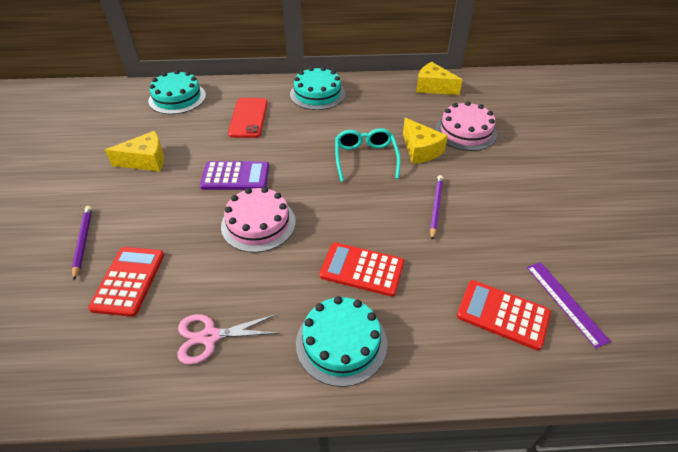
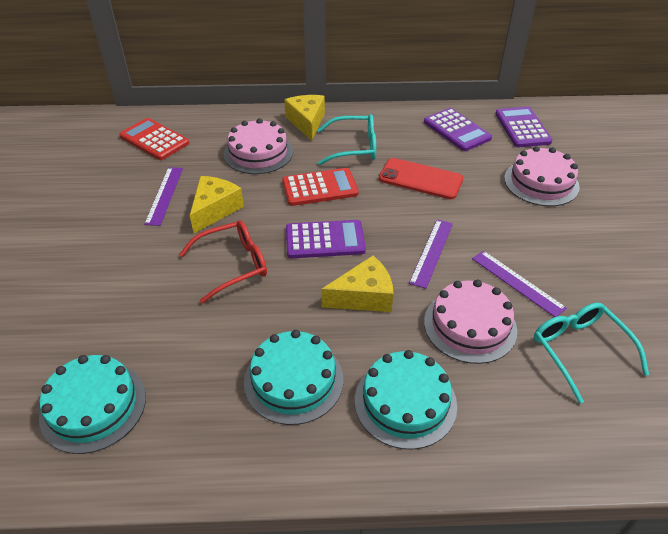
pink cake: [221,187,296,253] [435,101,497,151] = 2 -> [224,118,293,174] [424,280,517,364] [504,146,580,206] = 3
pink scissors: [178,314,279,364] = 1 -> none = 0
purple calculator: [200,161,269,190] = 1 -> [286,220,366,258] [424,108,492,151] [495,106,552,147] = 3
purple pencil: [72,206,92,281] [430,175,443,240] = 2 -> none = 0
purple ruler: [527,262,611,348] = 1 -> [144,167,183,226] [409,219,453,289] [472,251,567,317] = 3
red calculator: [88,247,164,317] [319,242,404,297] [457,280,551,351] = 3 -> [119,118,189,160] [282,168,359,206] = 2
red glasses: none = 0 -> [179,220,267,303] = 1
turquoise glasses: [335,128,401,182] = 1 -> [318,114,376,165] [534,303,649,404] = 2

